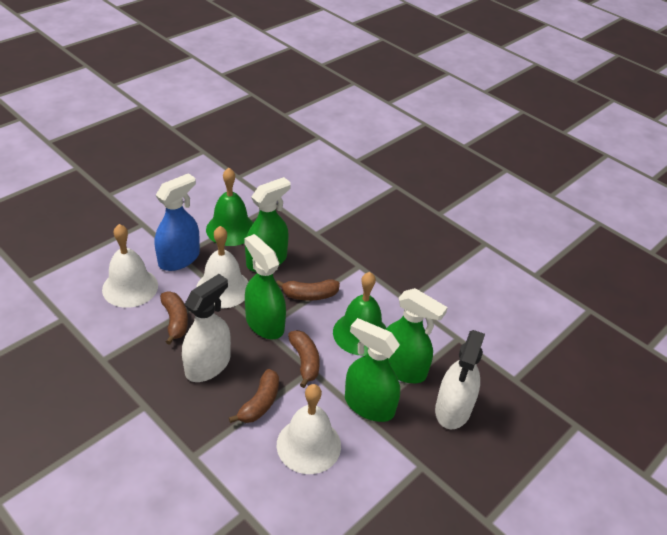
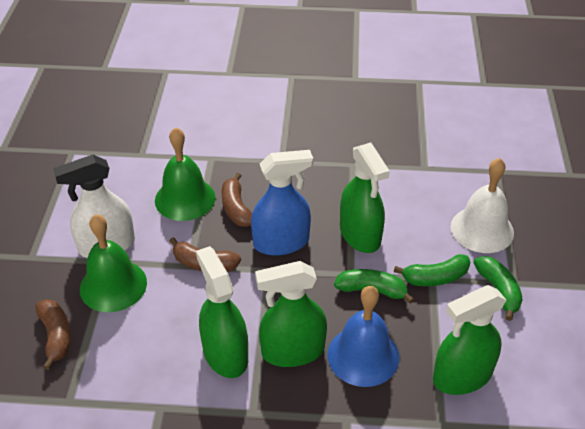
blue bell: none = 0 -> [327,286,399,387] = 1
brown banana: [160,292,188,345] [229,369,279,423] [276,279,340,300] [288,330,320,388] = 4 -> [36,299,71,370] [169,237,241,272] [221,173,252,227] = 3
green banana: none = 0 -> [334,269,414,304] [394,254,470,286] [473,256,523,321] = 3
white bell: [102,224,158,308] [196,226,248,308] [277,384,341,474] = 3 -> [451,158,514,253] = 1
white spray bottle: [182,274,231,382] [435,330,485,429] = 2 -> [53,155,135,258] = 1

